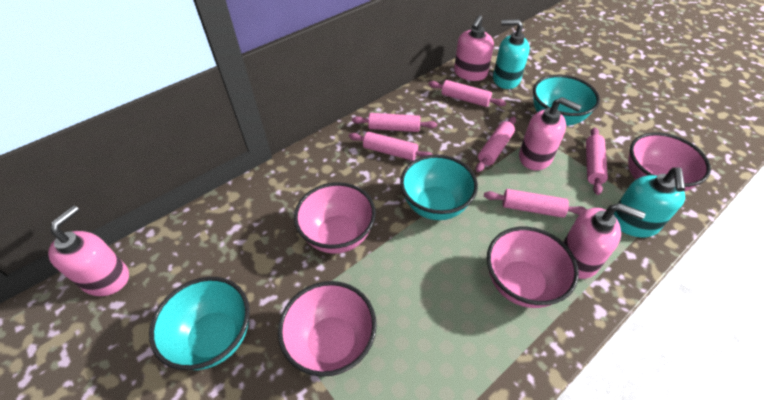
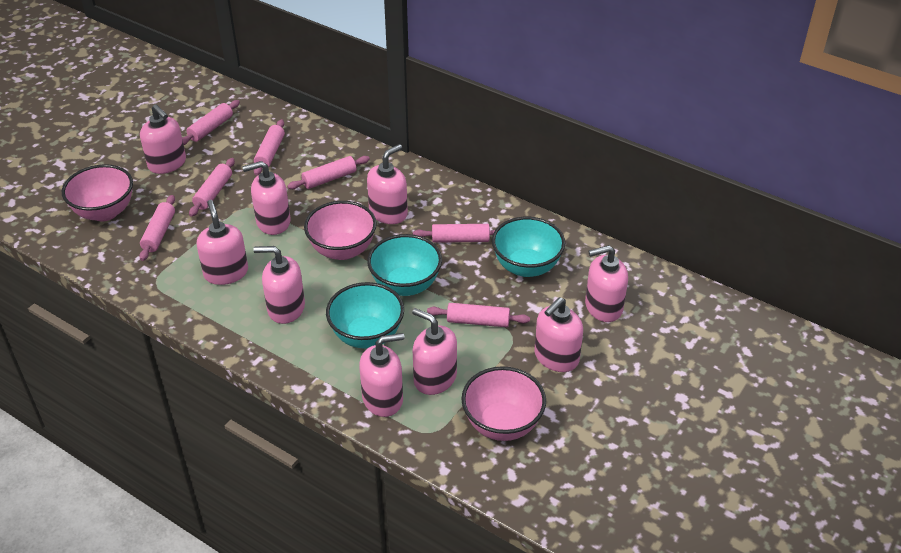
pink bowl: [278,281,377,377] [294,182,376,254] [487,227,579,308] [628,133,711,192] = 4 -> [62,164,133,221] [304,201,377,260] [461,366,546,441] = 3
pink rolling pin: [349,132,433,161] [352,113,437,132] [429,80,506,107] [476,117,516,172] [484,189,587,218] [586,127,608,195] = 6 -> [139,195,175,261] [182,100,240,145] [189,158,235,217] [254,119,285,175] [287,156,370,189] [413,224,495,243] [427,303,530,327] = 7
pink soap dispenser: [48,206,129,296] [454,15,494,81] [519,97,581,171] [563,203,645,279] = 4 -> [140,104,186,174] [197,200,248,285] [242,161,291,235] [253,246,305,324] [359,333,405,417] [367,144,408,224] [412,308,457,395] [534,297,583,372] [585,245,628,322] = 9
turquoise soap dispenser: [493,19,530,89] [613,167,685,238] = 2 -> none = 0

